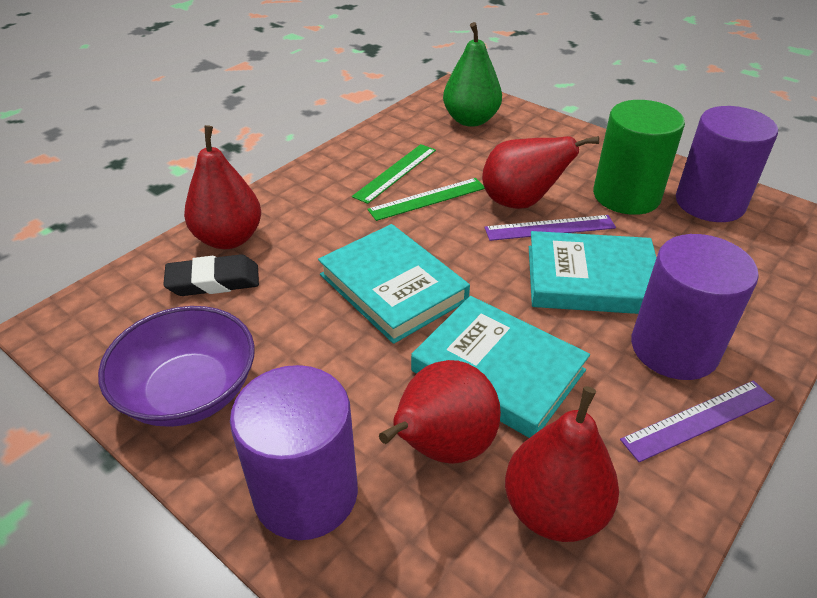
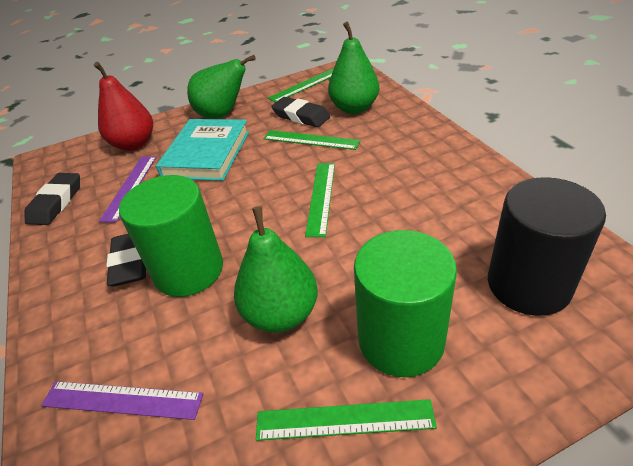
black cylinder: none = 0 -> [488,177,606,316] = 1
black eraser: [163,254,259,296] = 1 -> [24,173,80,225] [106,234,146,287] [271,97,330,127] = 3
green cylinder: [593,100,685,215] = 1 -> [119,175,223,297] [354,230,457,377] = 2
green pear: [443,22,502,127] = 1 -> [187,55,256,118] [234,206,318,333] [328,21,379,114] = 3
green ruler: [352,144,436,204] [367,178,485,221] = 2 -> [256,399,437,441] [264,130,360,150] [268,69,334,103] [305,163,335,237] = 4
purple bowl: [98,306,255,427] = 1 -> none = 0
purple cylinder: [230,365,358,540] [631,234,759,380] [676,106,778,222] = 3 -> none = 0
red pear: [184,125,261,249] [379,360,501,464] [482,136,599,209] [505,386,619,542] = 4 -> [94,62,153,151] = 1
turquoise book: [318,224,470,344] [411,296,590,438] [529,231,657,314] = 3 -> [156,119,249,181] = 1

